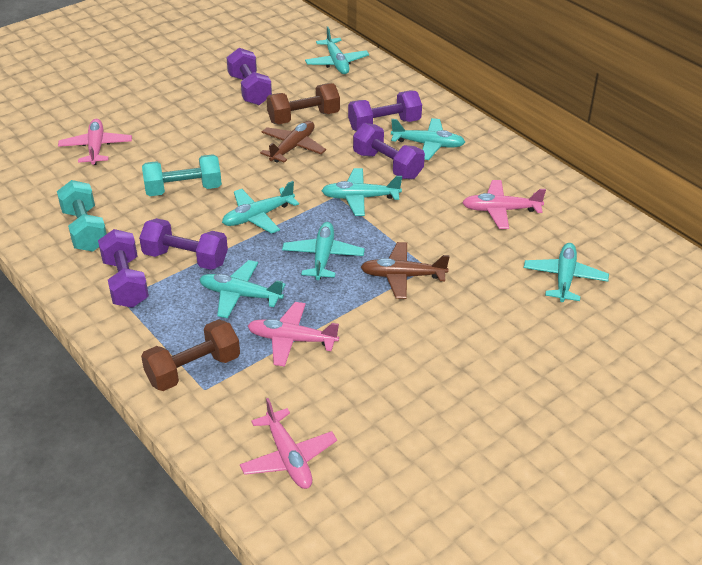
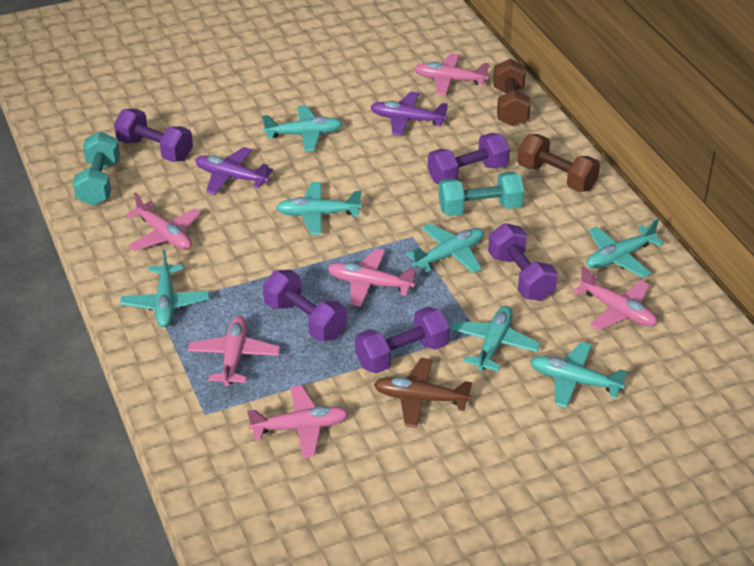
brown plane: [260,121,326,163] [361,242,450,299] = 2 -> [374,358,472,428] = 1
pink plane: [58,119,132,165] [240,398,337,489] [248,302,339,367] [462,180,546,229] = 4 -> [125,192,201,251] [188,316,280,386] [247,385,349,458] [328,249,416,307] [414,53,489,95] [573,267,657,330] = 6
purple plane: none = 0 -> [195,147,273,195] [370,91,448,136] = 2

